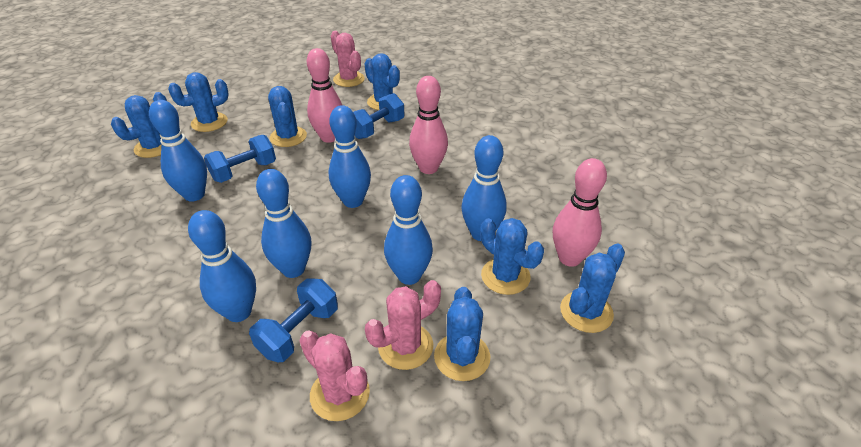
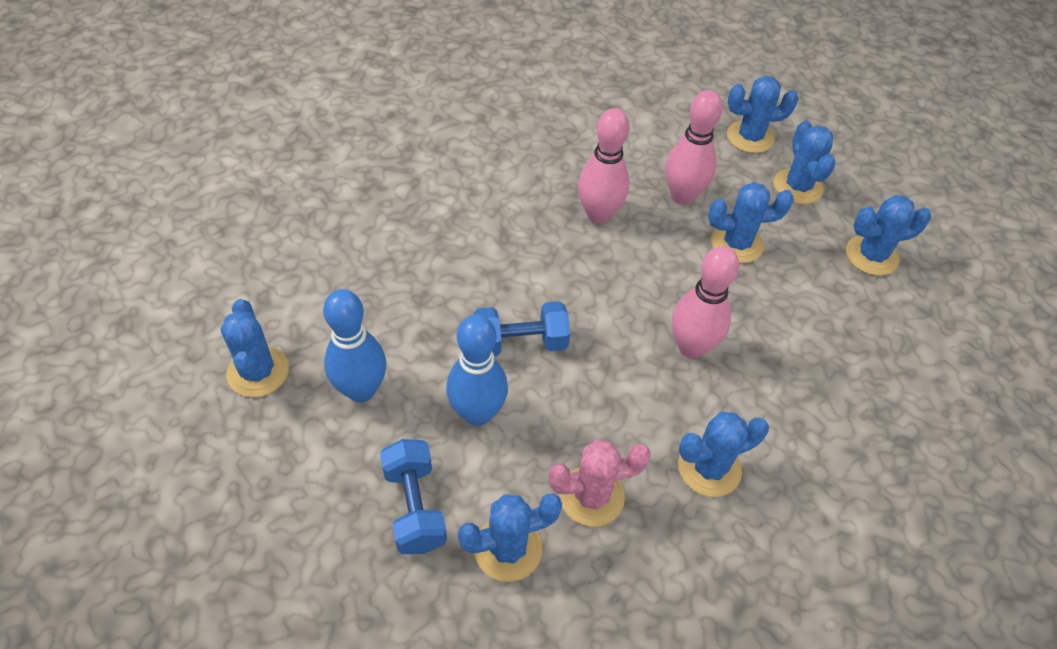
blue bowling pin: [149,100,207,202] [188,210,256,322] [256,169,311,278] [329,105,371,208] [384,175,433,285] [462,135,507,241] = 6 -> [323,289,387,402] [446,315,508,426] = 2
blue dumbbell: [204,135,276,183] [249,278,338,362] [353,93,404,139] = 3 -> [380,439,447,554] [474,301,570,357] = 2
pink cactus: [299,330,370,421] [331,31,365,87] [365,280,441,370] = 3 -> [548,440,651,527] = 1

